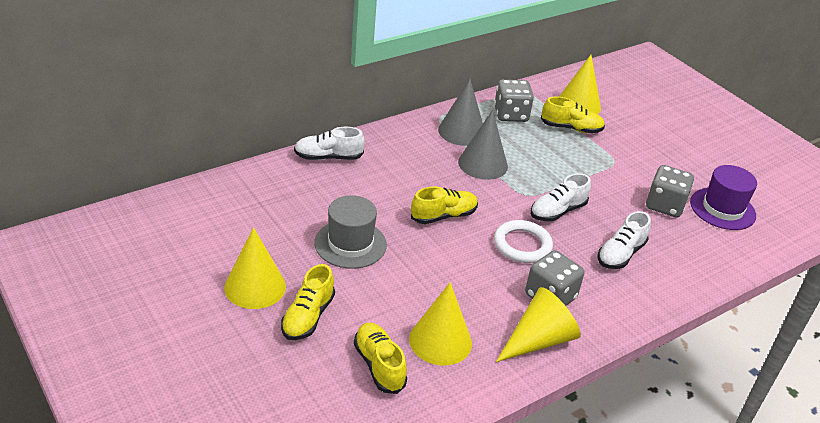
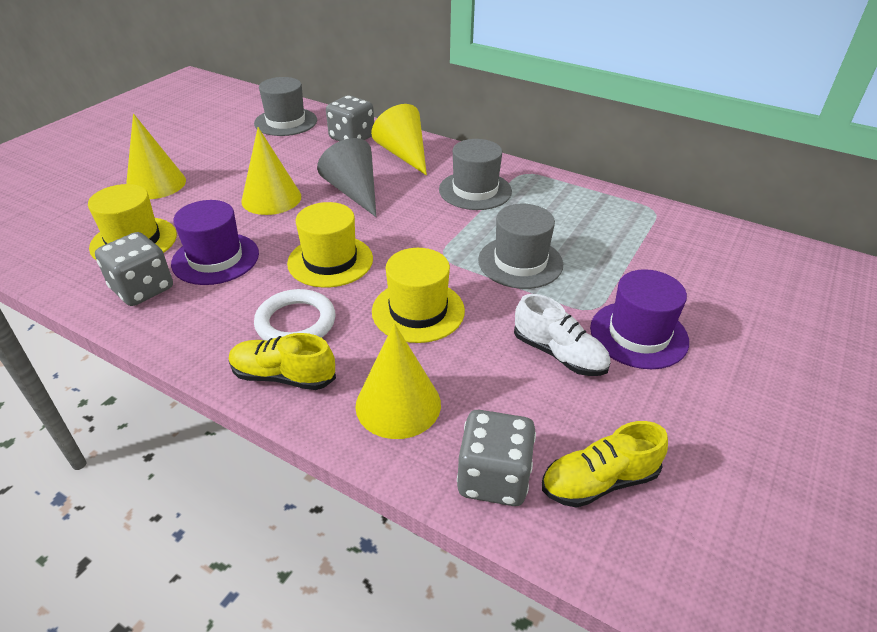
grey cone: [438,79,483,146] [458,110,508,180] = 2 -> [317,138,376,217] = 1
grey hat: [314,195,387,269] = 1 -> [254,77,317,136] [439,139,512,210] [478,204,563,289] = 3
purple hat: [690,165,757,230] = 1 -> [171,200,259,285] [590,269,689,369] = 2
white shoe: [294,127,365,160] [530,173,591,222] [597,211,651,269] = 3 -> [514,294,611,376] = 1
yellow hat: none = 0 -> [88,184,177,260] [287,202,373,288] [372,248,465,343] = 3
yellow shoe: [281,264,335,340] [354,323,407,394] [411,187,478,224] [541,97,605,133] = 4 -> [229,333,336,390] [542,421,668,508] = 2

